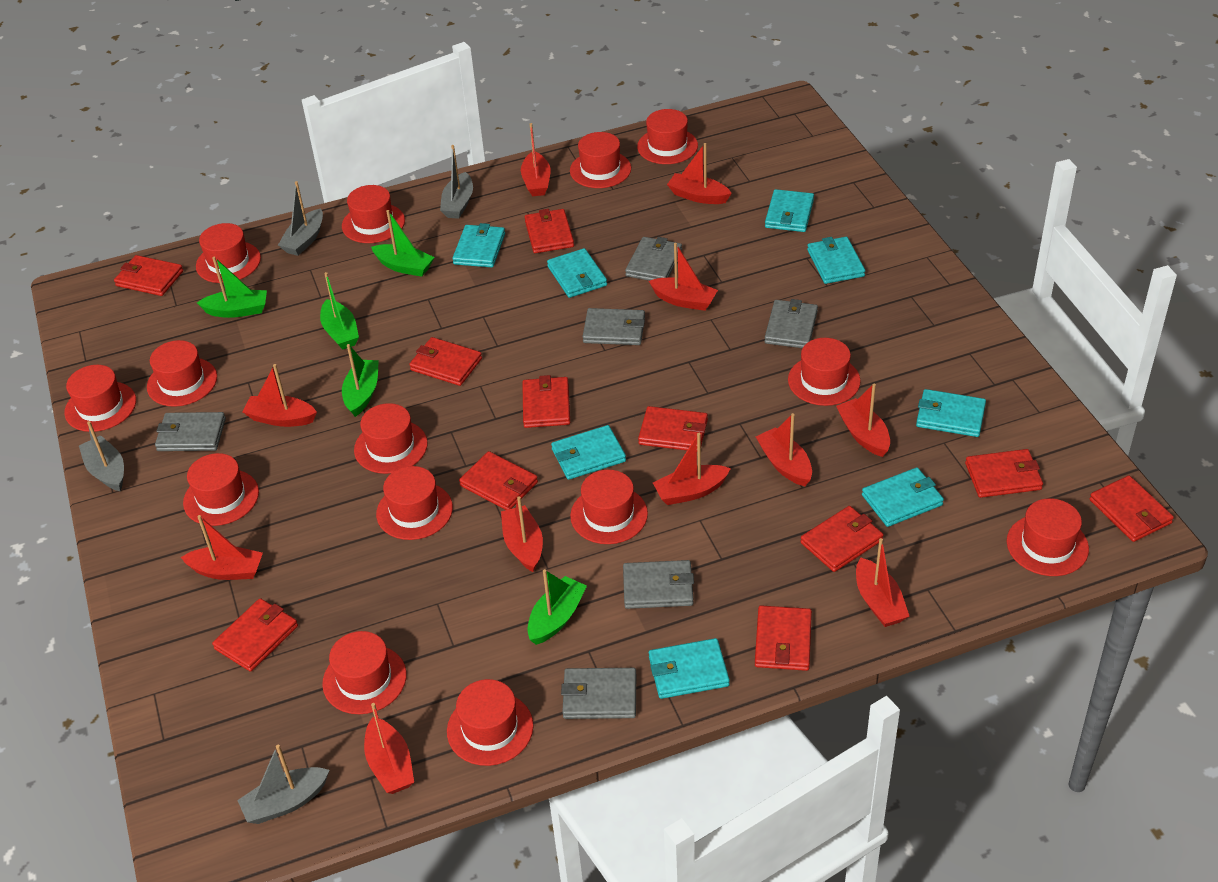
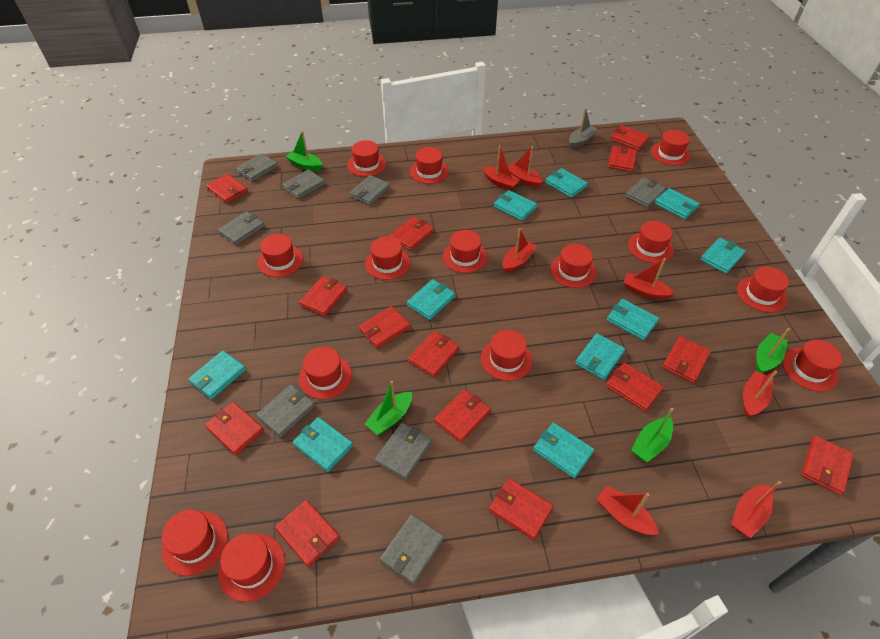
green boat: [197,256,267,318] [320,272,359,350] [342,344,379,417] [371,210,434,277] [527,569,587,645] = 5 -> [286,131,322,171] [365,381,412,435] [631,408,673,462] [757,328,790,373] = 4
grey boat: [79,421,124,491] [237,745,329,824] [278,181,323,256] [440,145,473,219] = 4 -> [569,107,598,148] = 1
grey wallet: [155,412,226,451] [561,668,636,719] [583,308,645,345] [623,560,694,609] [625,237,682,281] [765,299,818,348] = 6 -> [218,211,265,245] [236,153,278,182] [256,385,315,437] [282,169,325,199] [349,175,390,205] [375,423,432,480] [380,515,444,585] [625,177,666,208] = 8
red boat: [181,515,263,580] [242,364,317,427] [364,703,414,794] [501,496,543,572] [521,123,551,196] [649,243,718,311] [653,433,731,505] [667,143,732,204] [756,413,812,486] [836,384,890,457] [856,538,910,627] = 11 -> [483,145,520,191] [503,228,537,273] [508,146,543,188] [596,485,659,535] [624,258,675,300] [731,481,781,538] [743,370,777,418] = 7
red wallet: [114,255,183,296] [212,598,298,672] [409,337,482,386] [459,451,538,510] [522,375,570,428] [525,209,574,253] [638,406,708,450] [755,606,812,671] [800,506,884,572] [965,449,1043,498] [1090,475,1174,542] = 11 -> [205,402,264,455] [206,174,248,203] [275,500,340,567] [299,276,347,316] [359,306,411,349] [390,217,434,251] [408,331,459,377] [434,389,491,442] [489,478,553,540] [606,362,664,412] [608,146,637,172] [610,125,650,150] [662,336,711,383] [801,436,854,495] = 14
turquoise wallet: [452,223,505,267] [547,248,607,298] [551,425,626,480] [649,638,730,699] [765,189,814,232] [807,237,865,284] [862,467,944,527] [916,389,986,437] = 8 -> [188,351,246,399] [293,417,353,472] [407,279,455,320] [494,190,537,221] [533,423,594,478] [545,168,588,198] [575,333,625,380] [607,299,659,340] [655,188,700,219] [700,238,746,274] = 10

